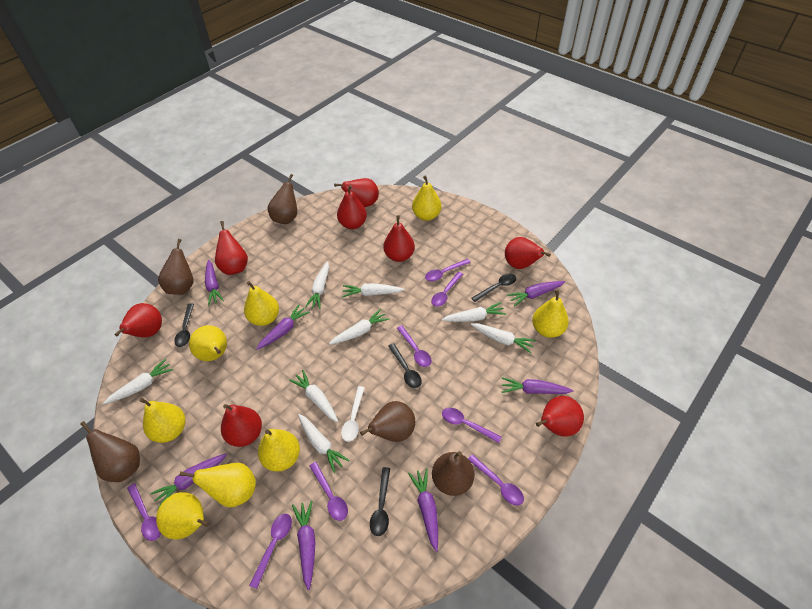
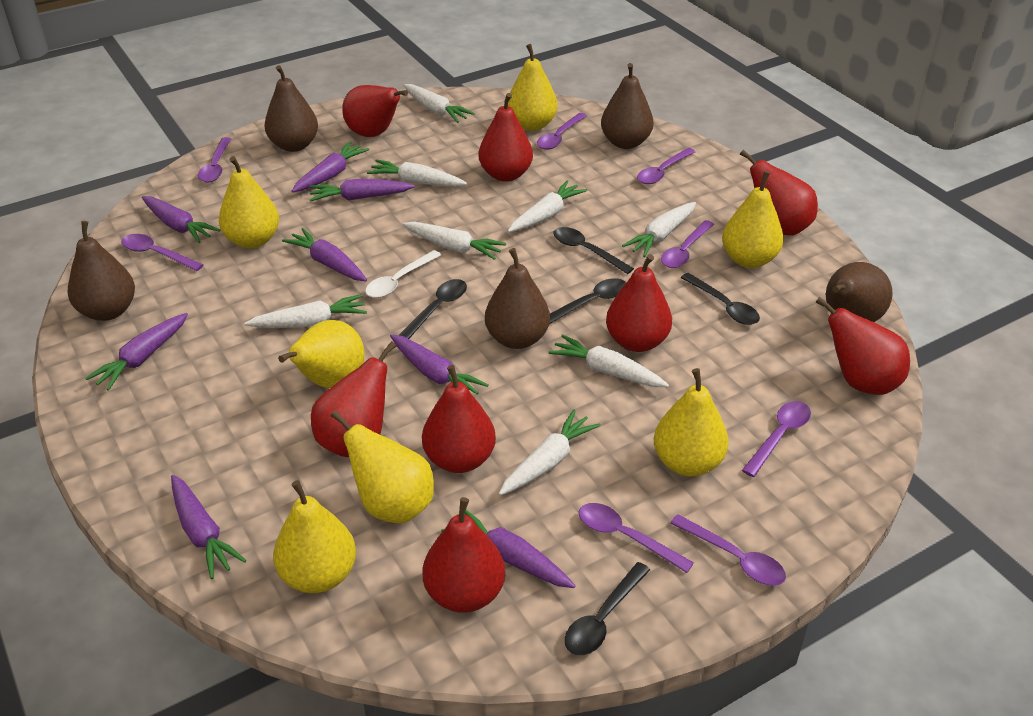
black spoon: [174,303,194,347] [370,467,390,536] [388,343,422,388] [472,274,516,302] = 4 -> [399,279,467,339] [550,278,626,324] [553,227,634,274] [565,562,650,655] [681,273,760,325] = 5
purple carrot: [150,454,227,509] [205,260,224,305] [256,304,310,350] [292,501,316,590] [408,468,438,552] [501,377,573,394] [507,281,565,306] = 7 -> [85,313,188,390] [142,196,220,243] [171,475,247,579] [282,228,367,281] [292,142,369,192] [309,179,415,202] [390,334,489,394] [441,510,576,588] = 8
yellow pear: [140,398,185,443] [156,492,209,540] [179,463,256,508] [189,325,227,361] [244,281,279,326] [258,429,300,472] [412,175,442,221] [532,290,569,338] = 8 -> [219,156,279,248] [273,480,356,593] [278,320,365,388] [331,410,434,523] [508,44,558,131] [654,368,729,477] [722,171,784,268] = 7

